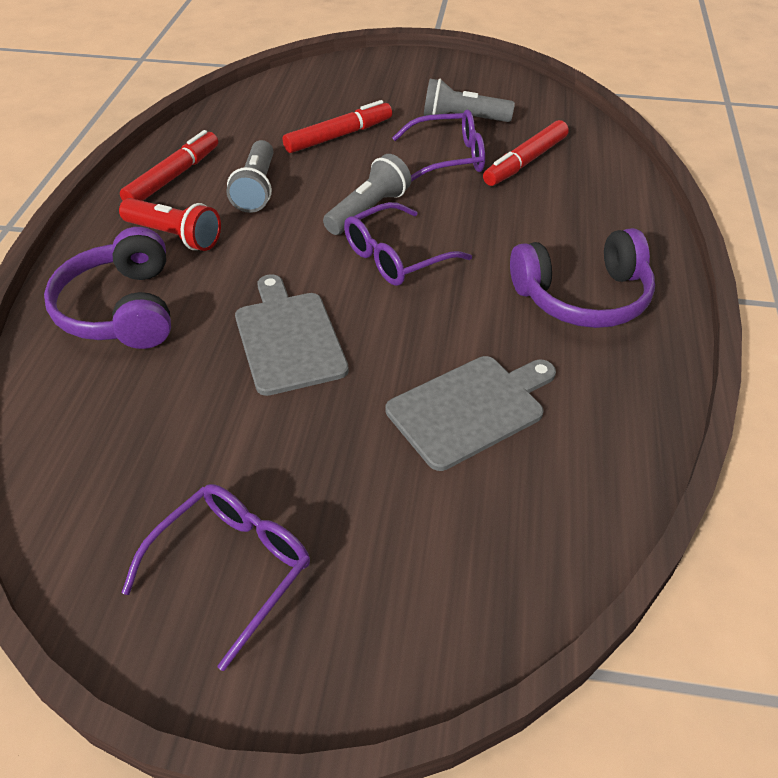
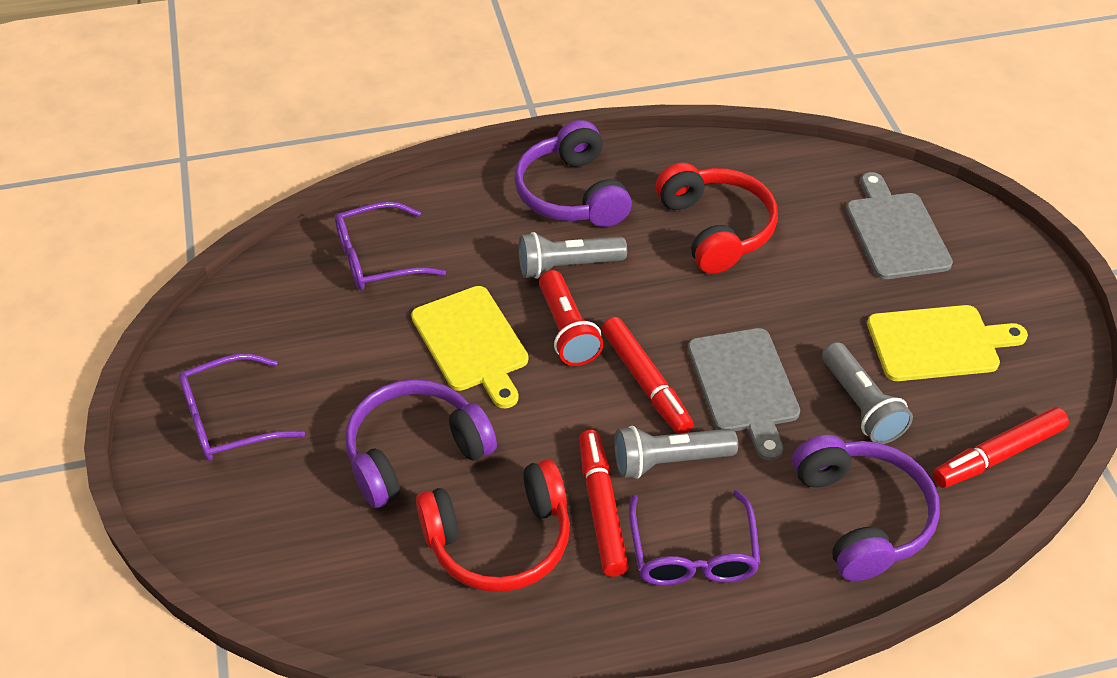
purple headphones: [44,227,171,349] [510,228,655,328] = 2 -> [345,379,497,508] [514,120,632,227] [792,435,940,581] = 3
red headphones: none = 0 -> [416,459,570,592] [656,163,778,274] = 2
yellow cutting board: none = 0 -> [411,286,528,409] [867,305,1028,381] = 2

